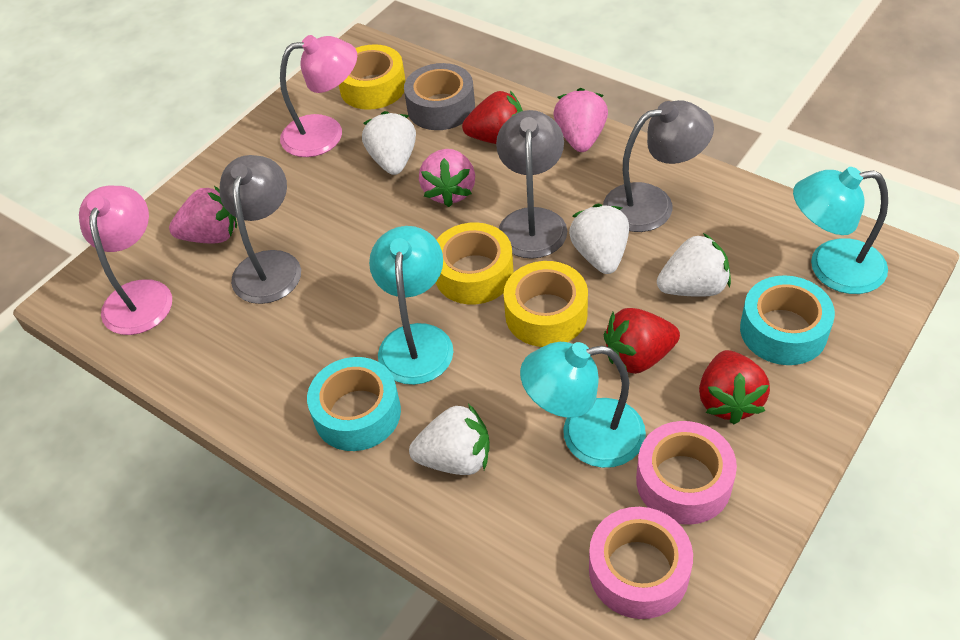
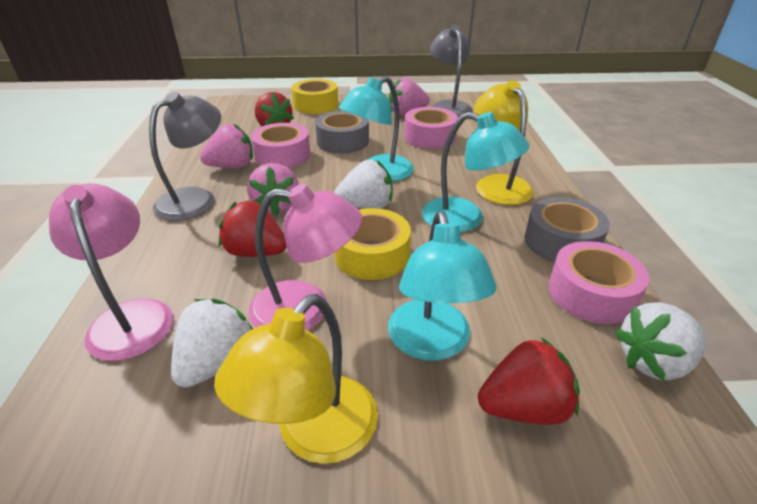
grey lamp: [219,155,301,304] [496,110,567,259] [603,100,714,232] = 3 -> [149,92,221,221] [430,25,473,118] = 2
grey tape: [404,63,475,130] = 1 -> [315,110,369,153] [525,197,610,263] = 2
pink tape: [589,507,693,619] [636,421,737,525] = 2 -> [251,123,311,168] [404,107,458,149] [549,241,649,324] = 3
turquoise tape: [307,357,401,451] [740,275,835,365] = 2 -> none = 0
white strawberry: [362,111,416,175] [409,404,490,475] [569,204,629,274] [657,233,731,297] = 4 -> [171,299,253,388] [334,160,393,209] [615,302,707,381] = 3
yellow lamp: none = 0 -> [214,294,378,464] [474,80,534,205] = 2
yellow tape: [339,44,406,110] [436,222,513,304] [504,261,588,347] = 3 -> [291,79,338,114] [334,208,411,280] = 2

